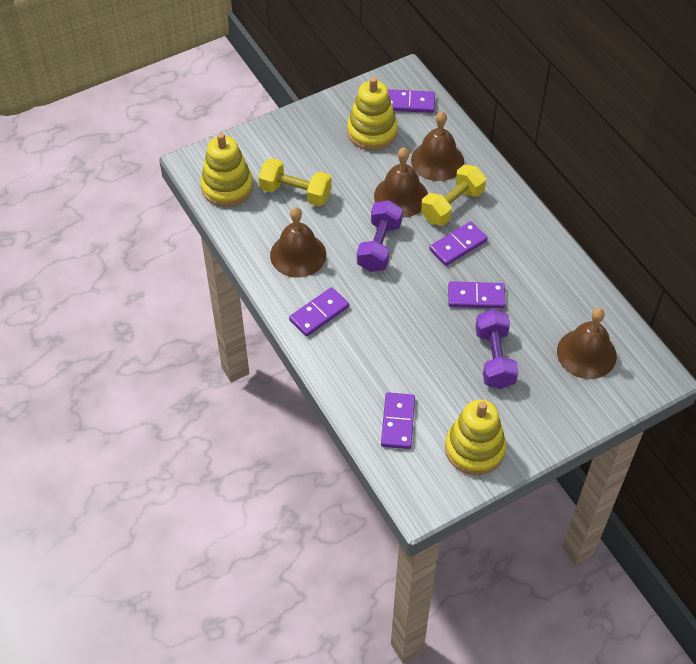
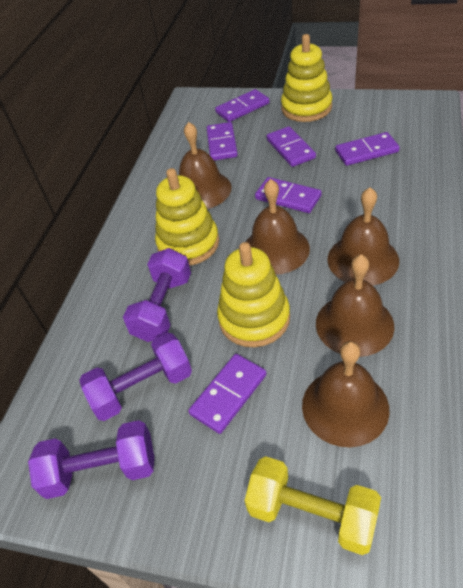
brown bell: [270,207,326,277] [374,148,428,218] [411,111,464,181] [557,308,617,379] = 4 -> [179,122,232,209] [246,179,310,275] [302,341,390,447] [316,254,394,357] [327,187,399,286] = 5
purple domino: [289,287,349,336] [381,392,415,449] [388,89,435,113] [429,221,488,266] [448,282,506,308] = 5 -> [188,354,266,434] [207,122,238,161] [215,89,269,122] [255,177,322,213] [267,126,316,167] [335,132,400,166] = 6
purple dumbbell: [357,200,403,272] [475,309,519,389] = 2 -> [28,420,154,499] [79,333,192,421] [123,248,191,342] = 3
yellow dumbbell: [259,158,332,206] [421,165,486,226] = 2 -> [245,456,381,555] = 1

